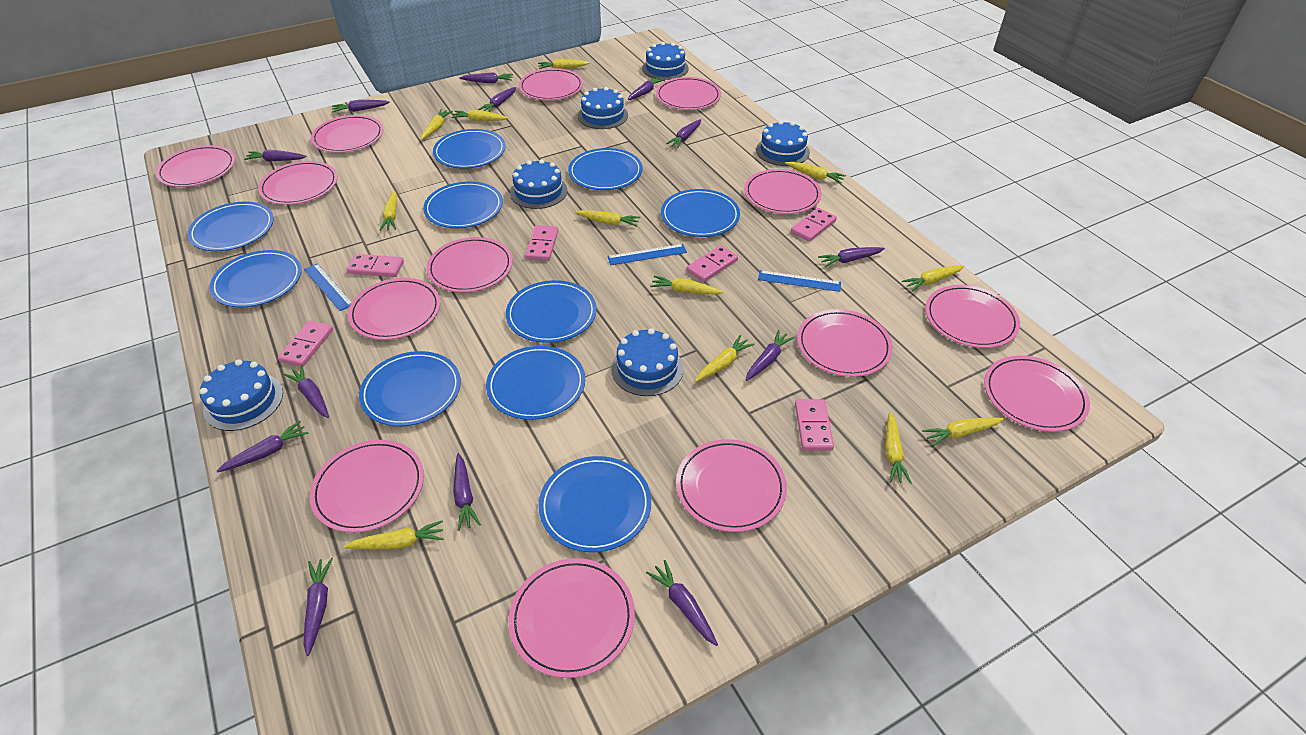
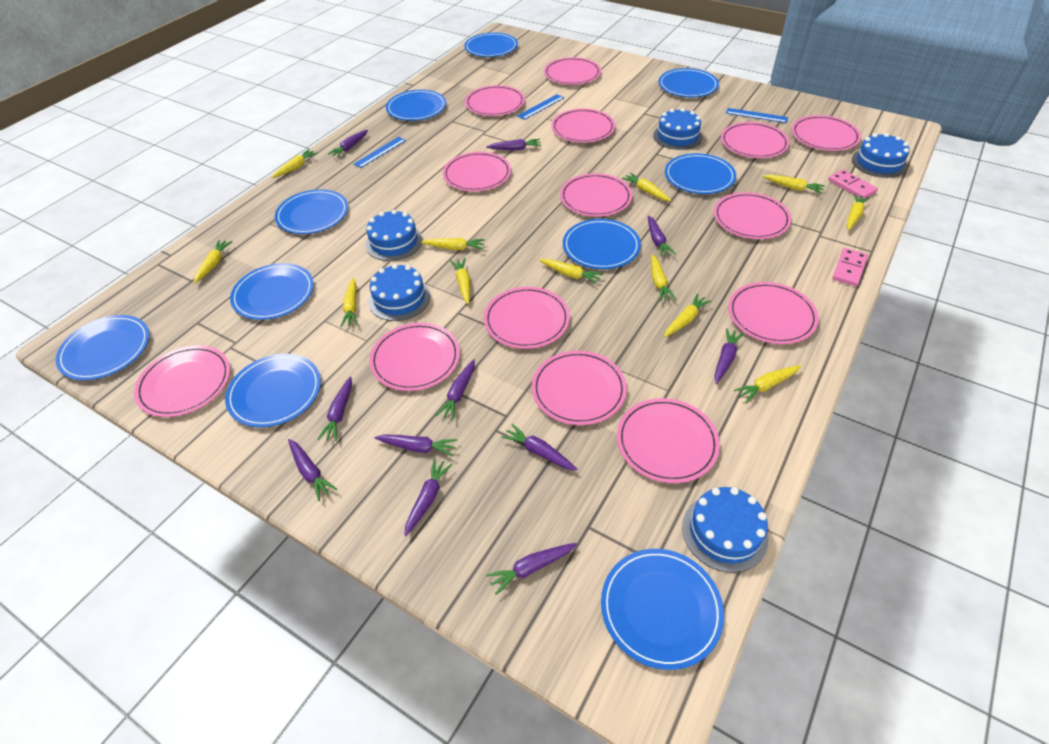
blue cake: [199,359,283,431] [510,159,567,209] [578,87,628,129] [611,328,684,396] [642,42,689,80] [756,121,810,166] = 6 -> [365,210,423,261] [368,264,431,321] [653,108,703,150] [682,487,768,573] [852,133,910,178] = 5
pink domino: [278,320,333,367] [347,254,404,277] [525,225,558,261] [686,245,738,282] [791,208,837,242] [795,399,834,451] = 6 -> [828,169,878,200] [832,248,868,286] = 2
purple carrot: [217,421,308,473] [244,150,307,162] [284,365,329,418] [304,558,333,656] [332,100,390,112] [453,453,481,531] [459,72,513,83] [478,87,516,112] [628,76,664,100] [646,560,718,646] [666,119,701,148] [746,330,795,381] [818,247,885,267] = 13 -> [288,439,337,501] [318,376,352,441] [328,130,368,158] [374,434,457,456] [404,458,453,537] [435,359,475,421] [486,139,541,150] [486,543,577,595] [501,424,578,471] [648,215,676,257] [714,328,744,384] = 11

